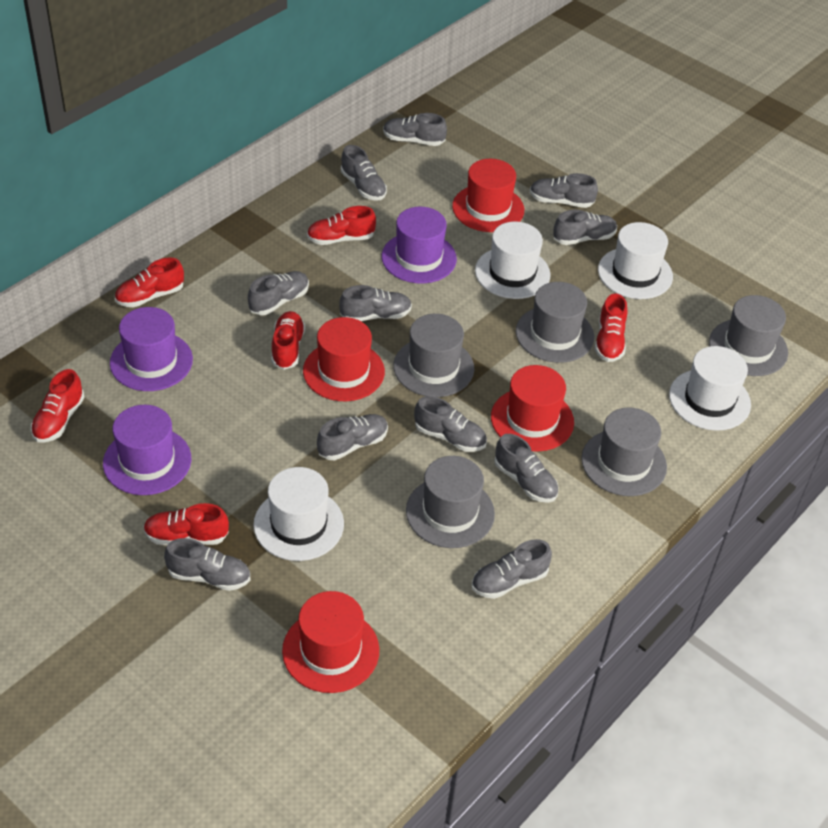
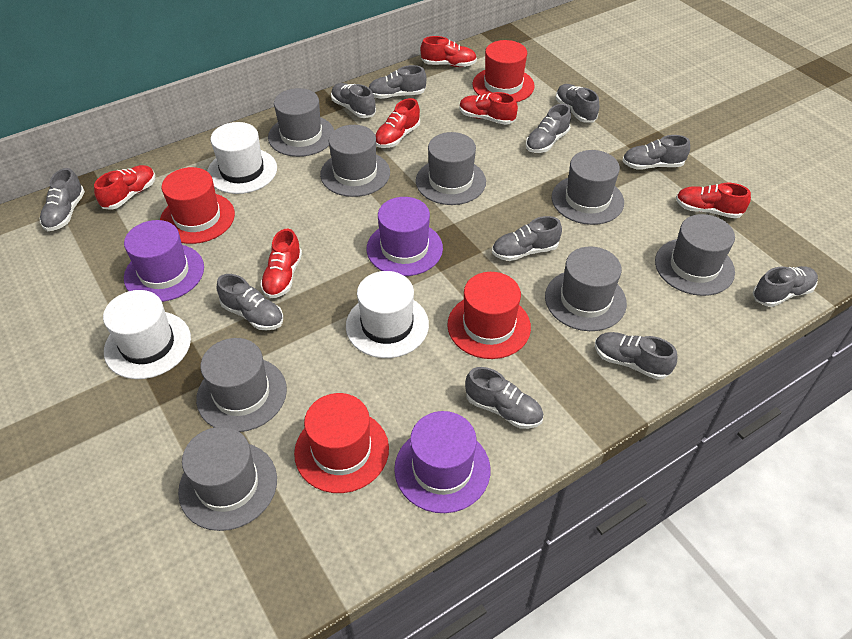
grey hat: [393,314,474,397] [406,456,495,548] [516,282,594,363] [581,408,667,496] [709,295,788,376] = 5 -> [178,427,277,531] [196,338,287,432] [268,88,334,157] [320,125,390,197] [416,132,486,205] [545,246,627,331] [552,150,624,225] [655,214,735,296] = 8
white hat: [253,467,344,561] [475,222,551,299] [598,222,673,299] [669,346,751,431] = 4 -> [103,290,191,379] [207,122,277,194] [346,271,429,358] = 3

